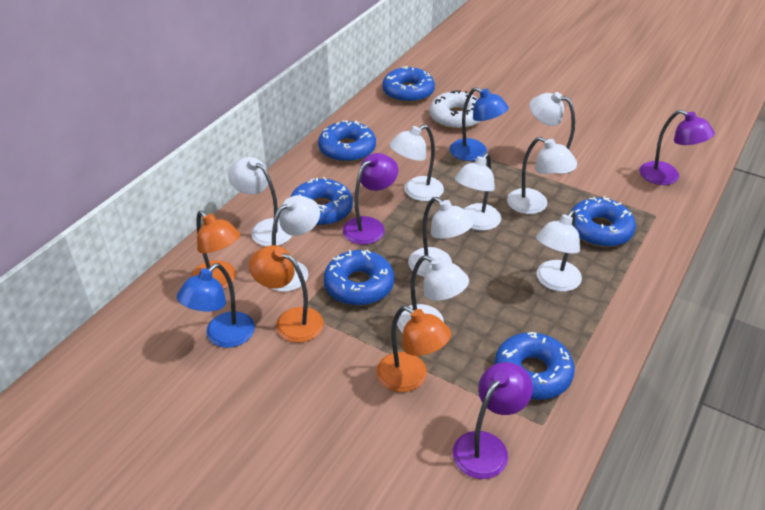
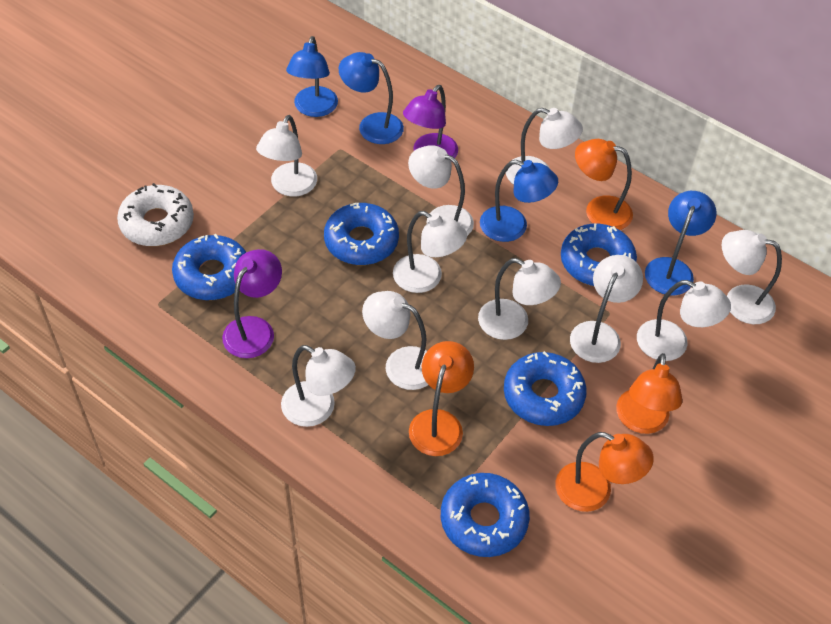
blue donut: [291,177,353,226] [318,120,376,163] [324,249,394,306] [382,66,435,103] [494,332,575,400] [572,196,636,247] = 6 -> [172,234,246,300] [324,203,399,265] [441,473,530,557] [504,351,587,426] [561,223,637,286] = 5
blue lamp: [177,263,255,348] [450,87,509,161] = 2 -> [286,36,338,117] [339,52,404,144] [480,160,558,242] [645,191,716,296] = 4
orange lamp: [191,210,240,289] [249,245,324,343] [377,306,451,392] = 3 -> [409,341,474,456] [555,432,654,512] [575,139,633,230] [616,353,683,434] = 4
purple lamp: [343,153,398,245] [453,362,533,479] [639,110,715,185] = 3 -> [222,249,282,358] [403,85,458,158] = 2
white lamp: [228,157,292,246] [271,195,320,292] [389,125,444,201] [397,255,469,333] [408,197,474,277] [455,153,501,231] [507,137,575,214] [529,92,577,174] [536,210,582,292] = 9 -> [256,115,317,196] [281,345,356,427] [362,291,428,390] [393,211,467,293] [408,145,474,236] [478,258,561,340] [506,108,583,185] [570,255,643,363] [637,280,731,361] [722,230,782,324] = 10

